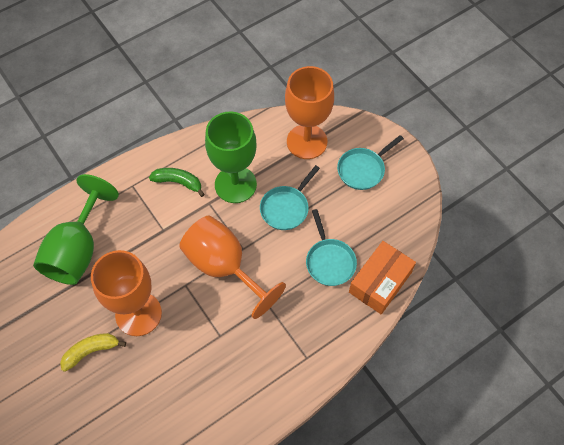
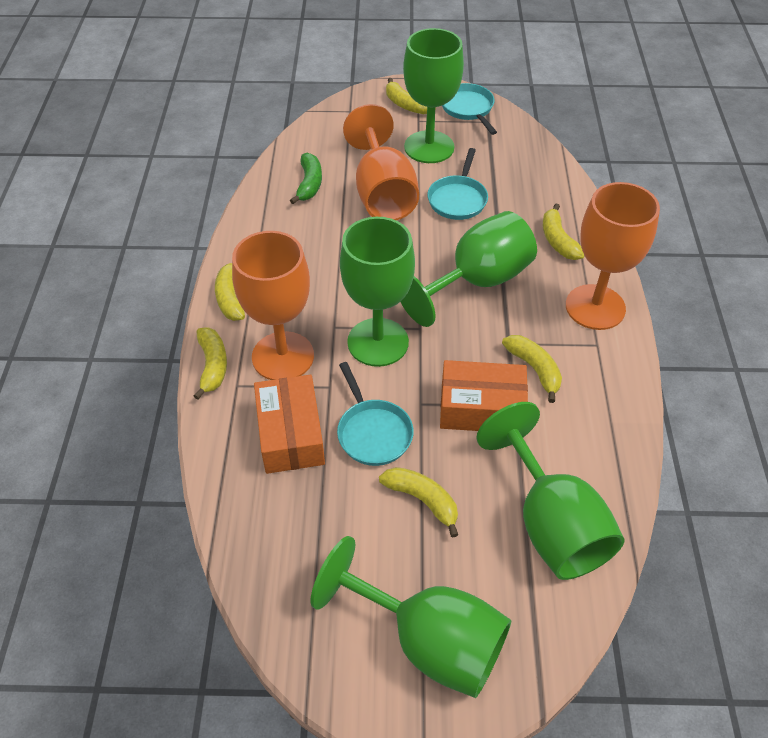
green goblet: [33,174,119,285] [205,112,257,203] = 2 -> [310,536,511,698] [340,217,415,367] [401,211,537,327] [403,28,464,163] [476,402,624,580] = 5
orange box: [349,241,416,314] = 1 -> [254,375,325,474] [440,360,528,431] = 2
yellow banana: [60,333,126,372] = 1 -> [194,327,227,400] [215,263,245,321] [379,467,458,538] [386,78,436,114] [502,335,562,403] [543,204,585,260] = 6

